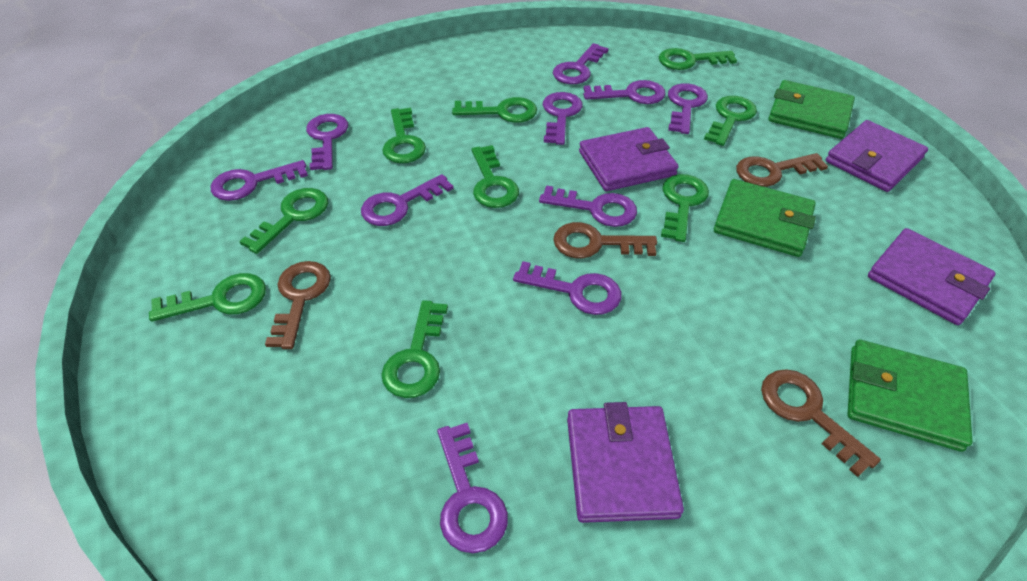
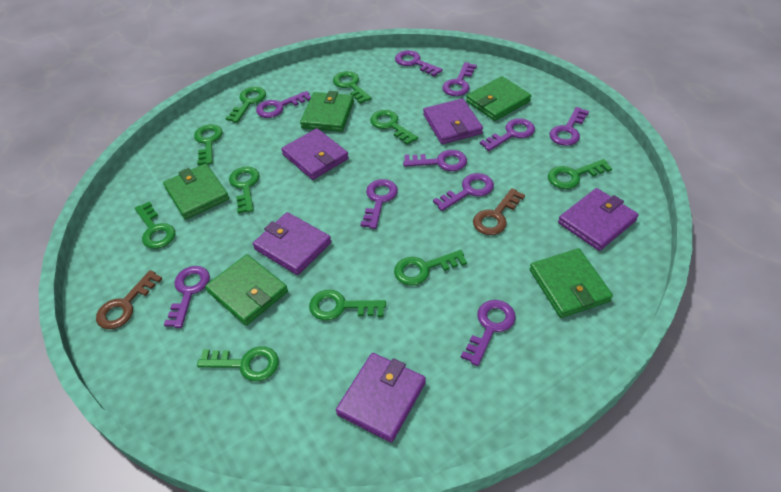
brown key: [265,261,331,349] [553,222,657,258] [736,153,828,187] [761,369,881,477] = 4 -> [96,270,163,329] [473,188,525,235] = 2
green key: [149,273,266,322] [239,188,328,254] [381,300,448,398] [382,108,426,163] [452,97,537,123] [472,145,519,208] [659,48,737,70] [661,174,709,242] [704,96,757,146] = 9 -> [135,201,175,249] [194,124,222,165] [197,347,279,381] [225,87,266,123] [229,166,260,214] [309,290,386,320] [333,71,372,104] [370,110,418,145] [394,250,467,286] [548,159,612,189] = 10
green wallet: [714,179,816,257] [768,80,855,139] [848,340,973,452] = 3 -> [163,163,229,220] [205,254,288,326] [300,91,354,132] [466,76,531,121] [530,248,613,318] = 5
purple wallet: [567,402,684,523] [579,127,679,191] [826,120,928,192] [868,228,996,325] = 4 -> [253,212,332,275] [281,128,349,180] [336,353,426,443] [423,98,483,144] [558,188,638,251] = 5

